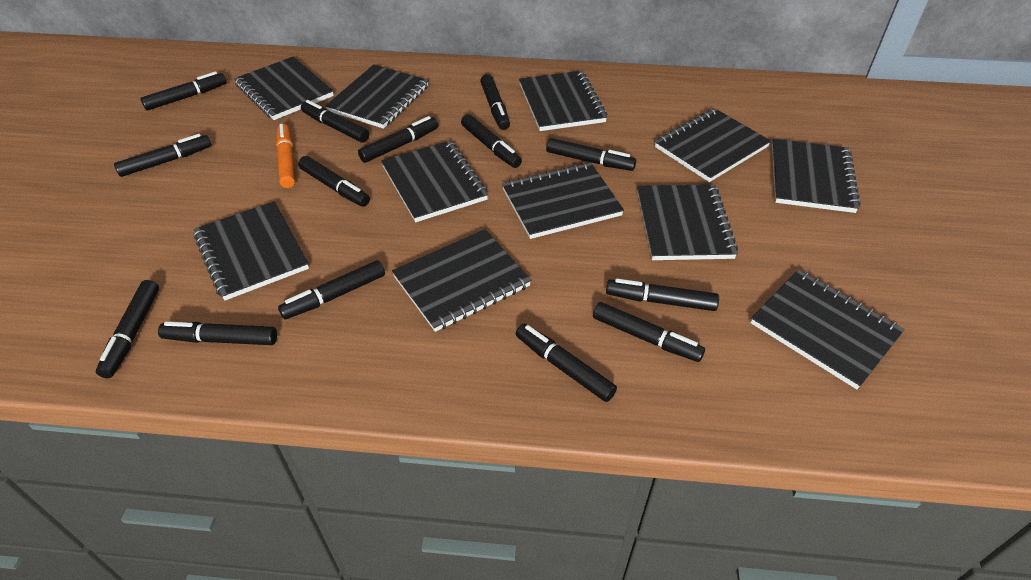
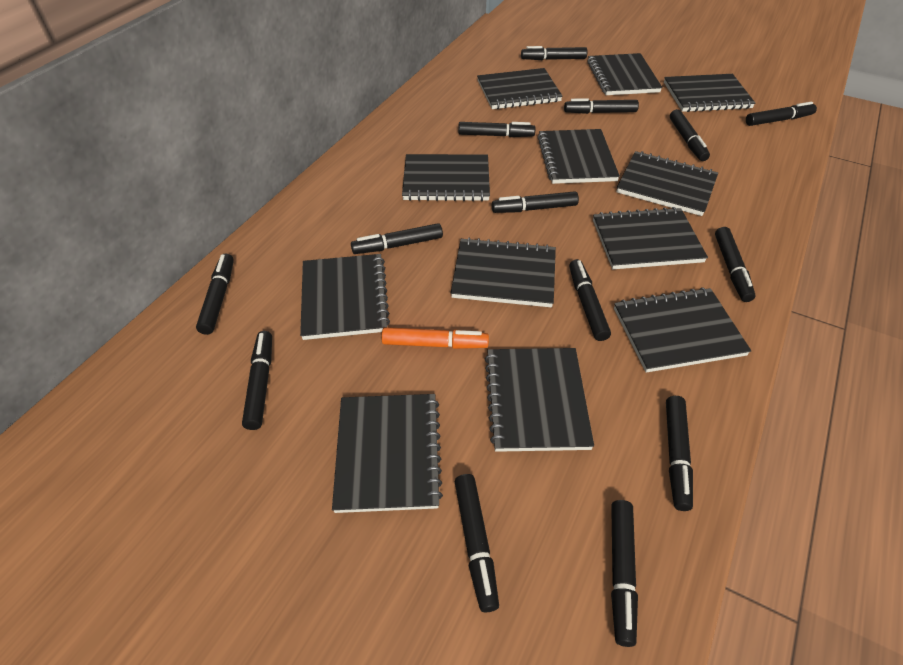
black notebook: [194,201,309,301] [234,57,334,120] [325,65,429,129] [381,141,488,222] [392,229,531,332] [502,163,624,239] [519,71,607,131] [637,184,738,260] [655,108,771,182] [750,270,905,389] [772,139,861,213] = 11 -> [300,254,390,340] [332,394,443,513] [402,154,490,201] [451,237,556,307] [477,68,563,109] [485,348,594,452] [538,129,620,184] [587,53,662,95] [593,207,708,269] [614,287,751,373] [616,151,718,216] [664,74,755,112] = 12

